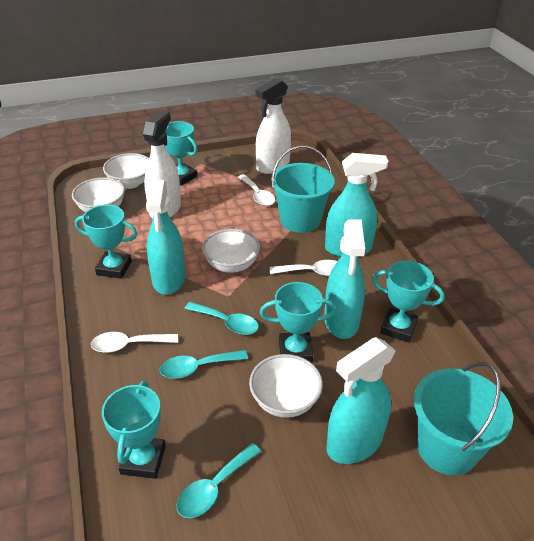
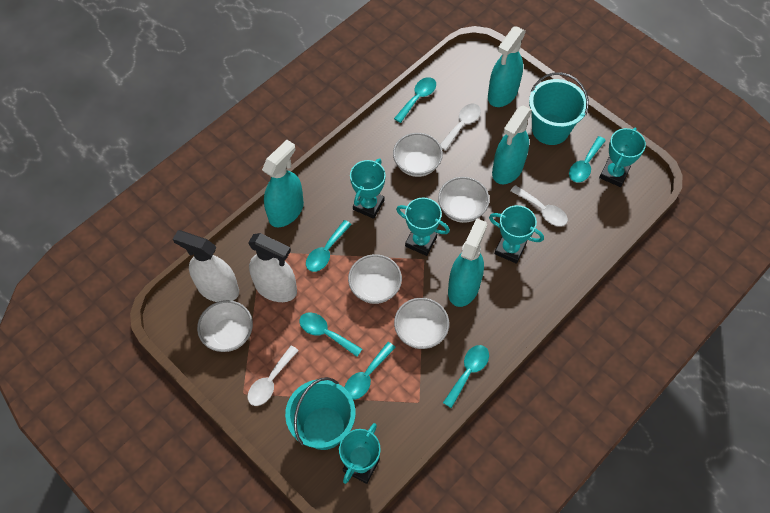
turquoise spoon: [160,350,248,379] [176,443,261,518] [185,302,259,335] = 3 -> [299,312,362,357] [306,220,352,272] [344,342,396,400] [394,77,436,123] [443,345,489,408] [569,136,606,182] = 6
white bowl: [72,178,125,212] [103,153,149,189] [202,229,260,273] [249,354,323,418] = 4 -> [197,300,253,352] [348,254,402,304] [393,133,443,177] [394,298,449,349] [438,177,490,223] = 5

